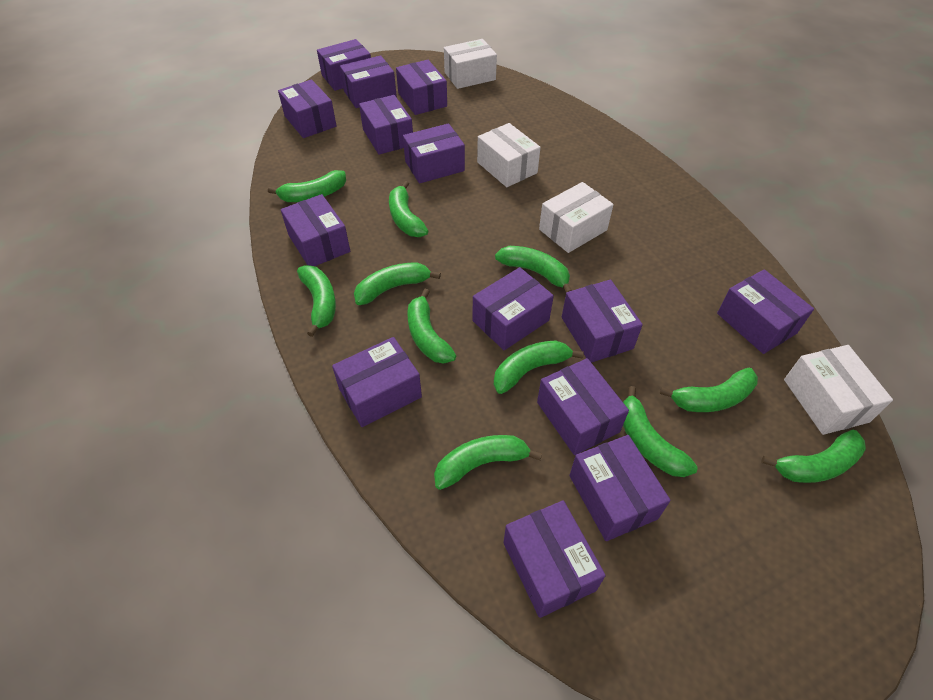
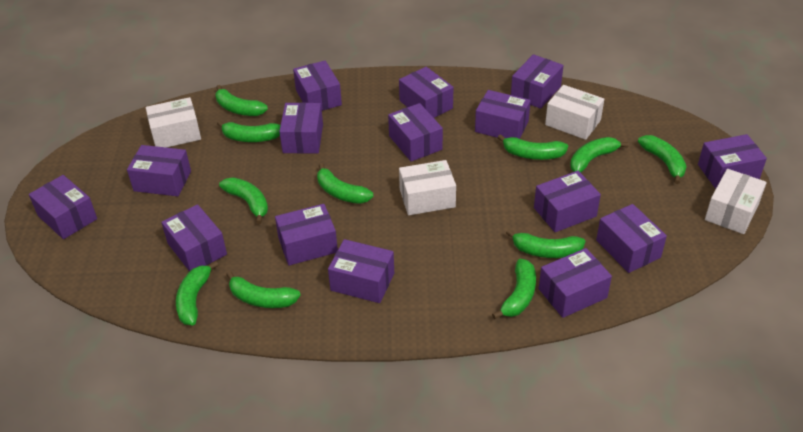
purple box: [278,80,337,138] [281,194,350,266] [317,39,371,91] [332,337,422,427] [340,55,397,108] [359,95,413,155] [396,60,447,115] [403,123,465,183] [472,267,554,350] [503,500,606,618] [537,358,629,455] [562,280,643,363] [569,435,670,541] [717,269,814,354] = 14 -> [29,175,97,239] [127,145,191,196] [161,204,227,272] [275,204,338,265] [279,102,323,154] [293,61,342,111] [328,239,394,303] [388,103,443,162] [399,67,453,118] [475,90,531,139] [511,54,564,109] [534,171,601,232] [539,248,612,318] [596,204,667,273] [698,134,767,189] = 15

